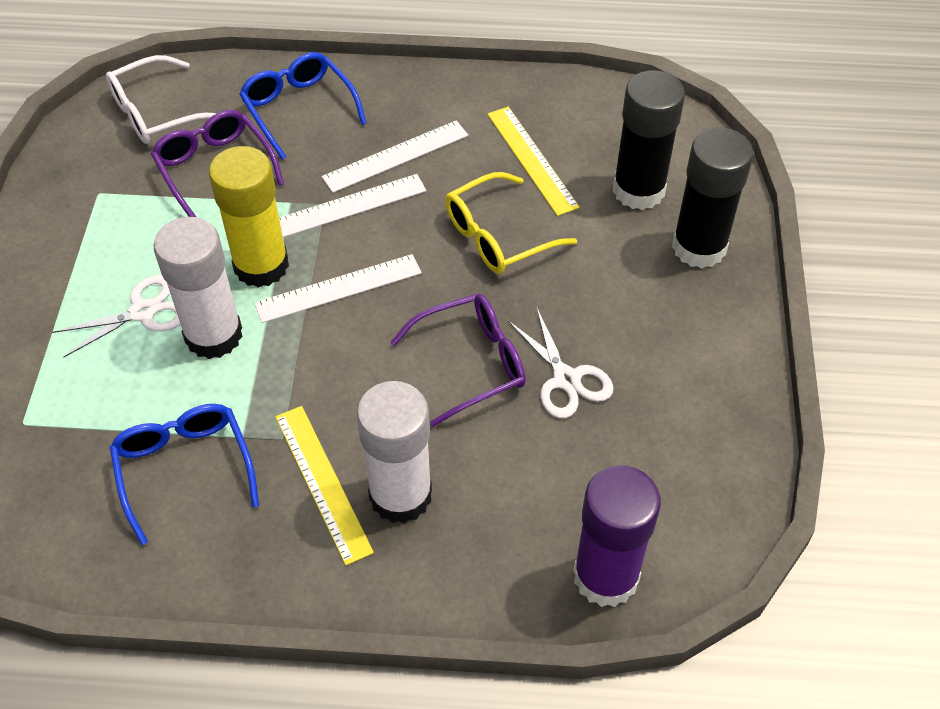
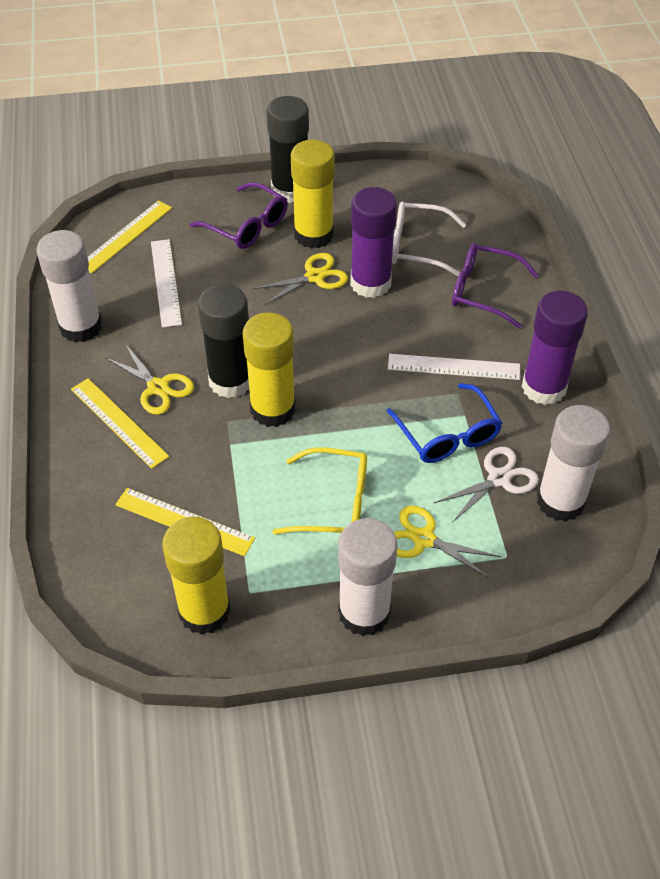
blue glasses: [110,404,259,545] [239,52,367,160] = 2 -> [387,383,502,463] = 1
purple glue stick: [573,465,661,607] = 1 -> [350,187,397,298] [522,291,588,405] = 2
white glue stick: [154,217,243,359] [356,381,432,524] = 2 -> [36,230,102,343] [338,518,398,636] [537,405,610,522] = 3
white ruler: [254,254,422,323] [279,174,426,237] [322,120,468,193] = 3 -> [151,239,182,328] [388,354,520,380] = 2
white scissors: [52,275,181,358] [508,308,614,418] = 2 -> [434,447,539,523] = 1
yellow glue stick: [209,146,289,287] = 1 -> [162,517,231,635] [242,312,295,427] [291,139,335,249] = 3
yellow ruler: [275,406,374,565] [487,107,579,216] = 2 -> [71,378,169,469] [88,200,172,273] [115,488,255,556] = 3
yellow scissors: none = 0 -> [105,344,194,415] [253,253,348,305] [394,506,501,579] = 3

